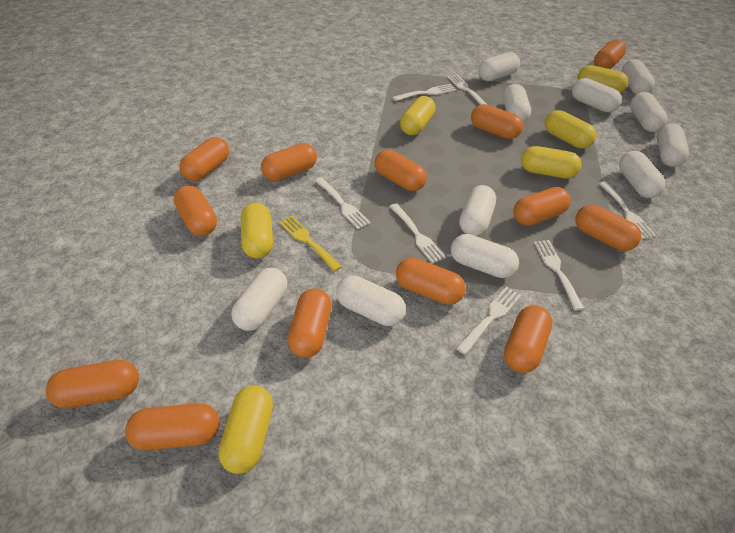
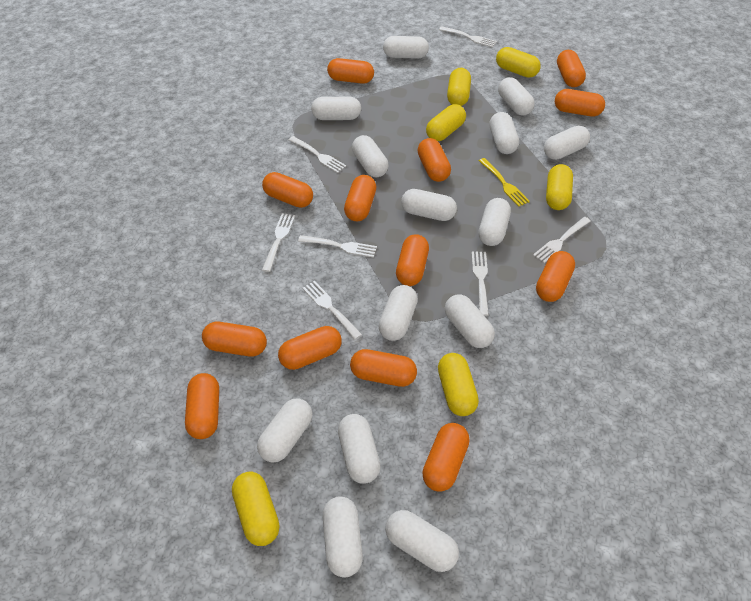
white capsule: [231,268,287,331] [336,276,406,326] [451,234,519,278] [459,185,496,236] [478,52,520,81] [503,84,531,123] [572,78,622,112] [619,151,665,198] [621,59,655,94] [630,92,668,132] [657,124,689,167] = 11 -> [257,398,312,463] [311,97,361,120] [323,496,363,577] [338,414,380,484] [352,135,388,177] [379,285,418,341] [383,36,429,59] [385,510,459,572] [401,189,457,221] [445,294,495,348] [478,198,511,246] [489,112,519,154] [498,77,535,116] [544,126,590,160] = 14

